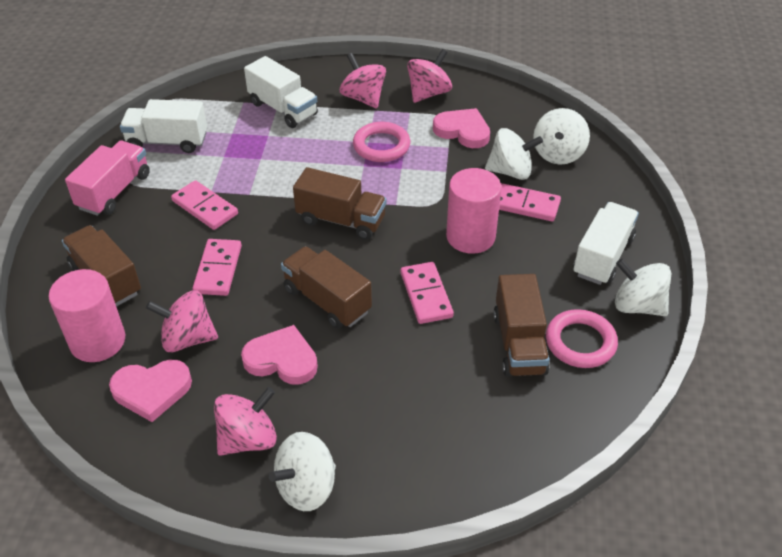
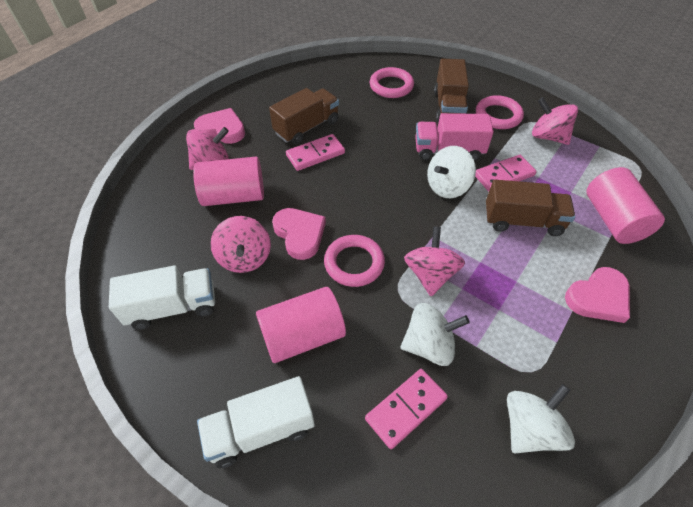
brown truck: [62,225,141,307] [281,246,372,329] [293,167,387,240] [493,274,550,377] = 4 -> [269,88,339,144] [434,59,469,123] [486,180,575,236] = 3
pink cylinder: [49,269,125,362] [446,168,502,254] = 2 -> [193,157,264,206] [256,287,346,363] [586,167,665,244] = 3
pink domino: [171,180,238,230] [192,239,242,296] [401,262,454,324] [499,183,561,221] = 4 -> [286,134,345,171] [365,369,448,449] [475,155,536,192] = 3
pink ring: [353,122,410,162] [546,309,618,368] = 2 -> [324,235,385,287] [370,67,414,98] [476,95,524,129] = 3
white spinning top: [269,432,336,511] [485,128,543,180] [533,108,590,165] [615,259,671,316] = 4 -> [400,303,470,366] [427,146,476,198] [507,384,575,453] = 3
white truck: [120,99,207,153] [244,56,318,128] [573,202,639,285] = 3 -> [109,265,215,330] [197,376,315,468] = 2

